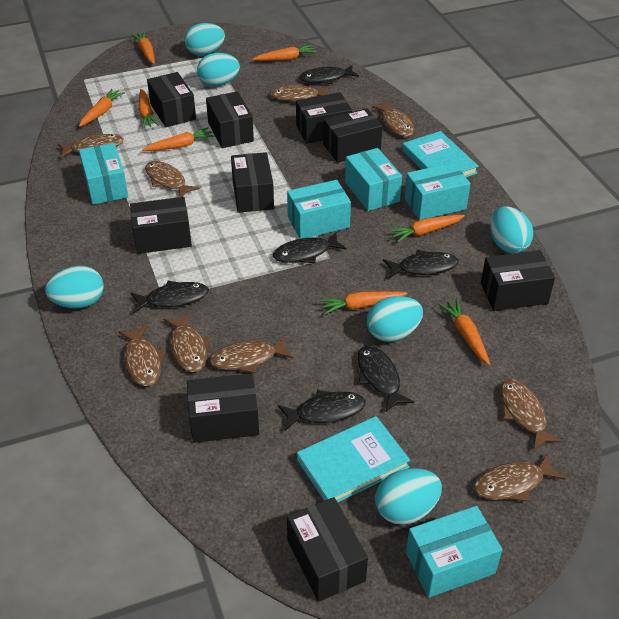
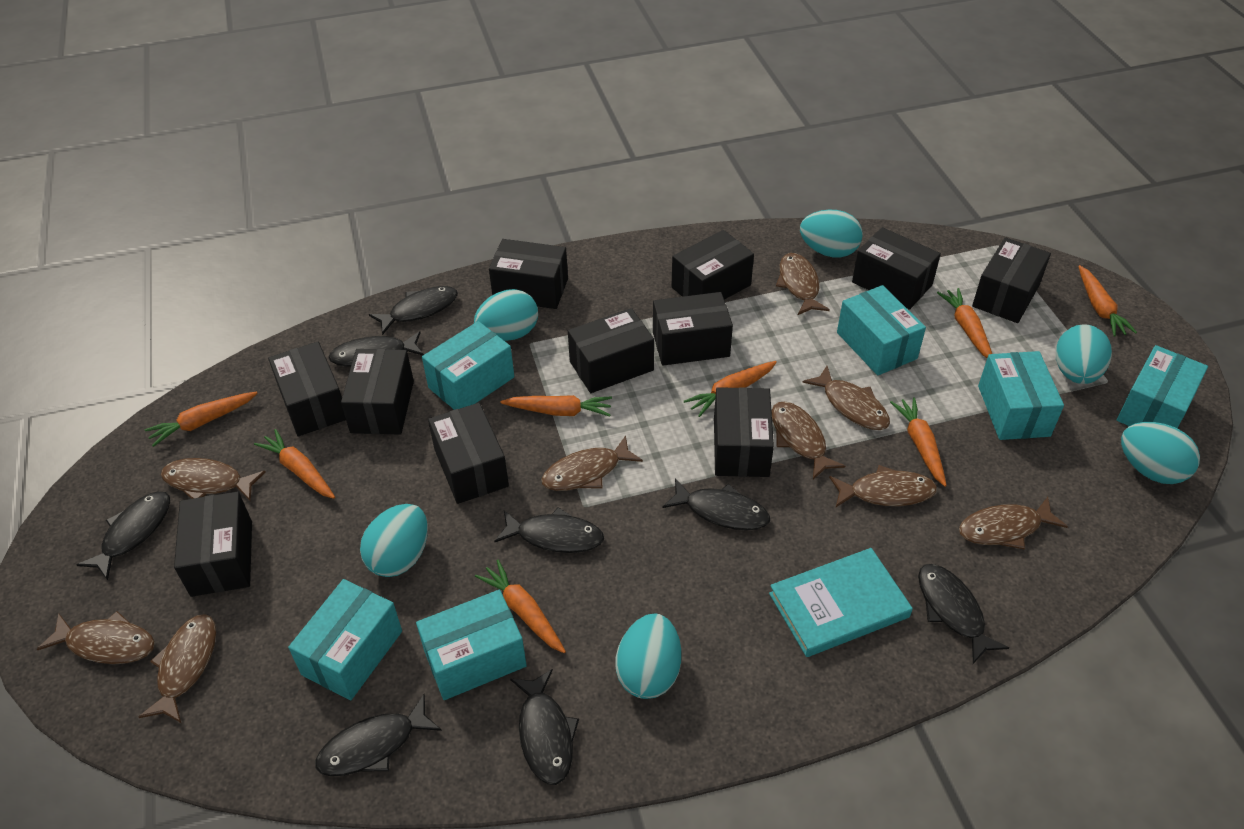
black box: [130,197,192,254] [147,72,196,127] [187,373,259,443] [206,91,254,148] [231,152,274,213] [287,497,368,602] [296,92,352,144] [323,108,382,163] [481,250,555,311] = 9 -> [174,492,252,597] [268,341,346,436] [341,349,414,435] [428,403,509,504] [489,239,568,309] [568,308,654,393] [653,292,733,366] [671,230,754,300] [714,387,774,477] [852,227,941,310] [972,237,1051,323] = 11
black fish: [131,281,209,313] [273,232,347,263] [278,390,366,431] [299,65,359,84] [358,346,414,411] [383,250,459,279] = 6 -> [76,491,170,580] [315,694,442,776] [328,331,424,367] [369,286,458,335] [494,507,604,553] [510,669,579,785] [663,478,770,531] [918,564,1009,664] = 8
turquoise book: [297,416,410,502] [402,131,479,177] = 2 -> [769,548,913,657] = 1
turquoise box: [79,143,128,205] [287,180,351,239] [345,148,402,211] [404,162,471,220] [406,506,502,598] = 5 -> [288,579,402,700] [416,590,527,700] [422,321,514,410] [837,285,926,375] [978,351,1064,440] [1117,345,1208,428] = 6

